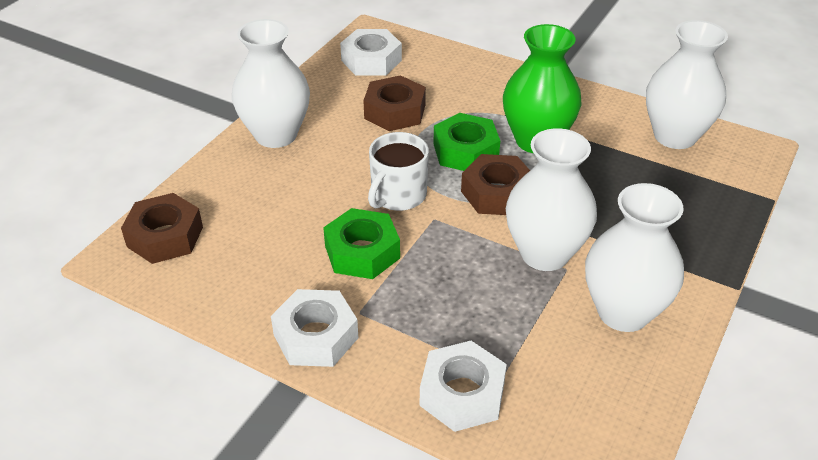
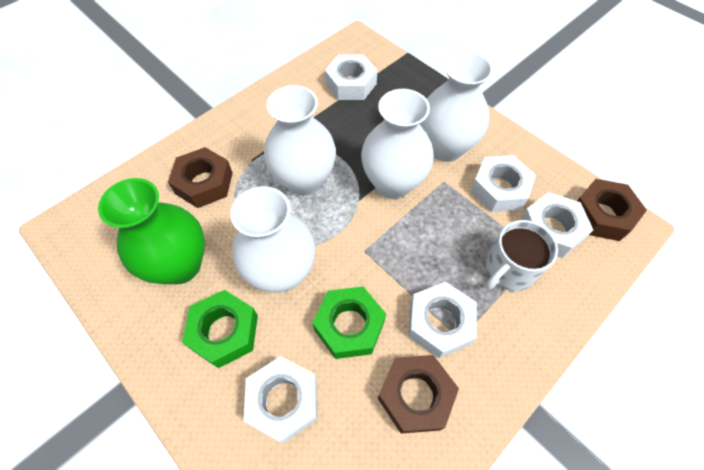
white nut: [271,289,358,367] [340,29,402,75] [420,341,507,432] = 3 -> [243,356,318,443] [325,55,377,100] [408,282,477,358] [470,155,536,212] [520,192,593,258] = 5

